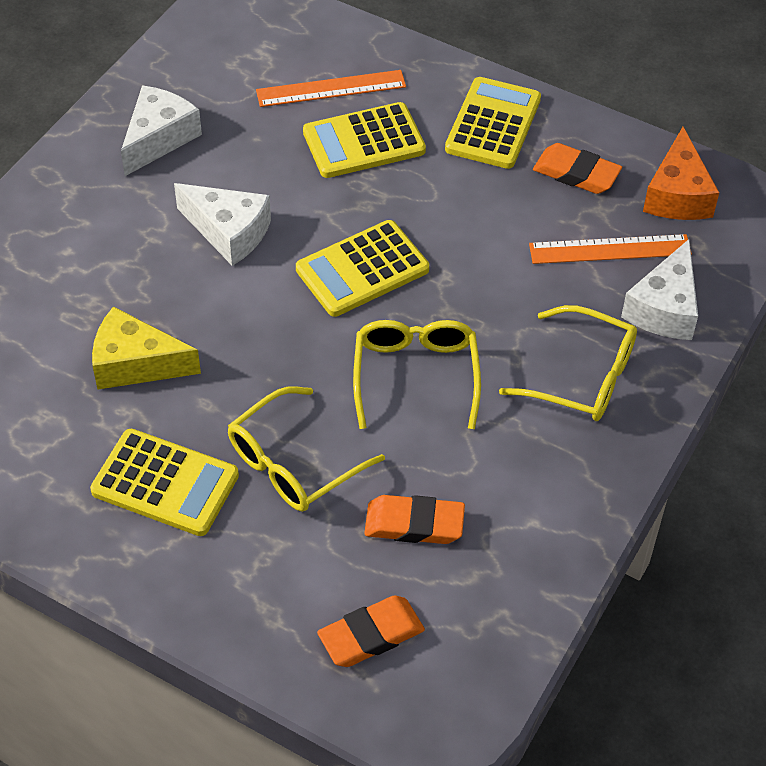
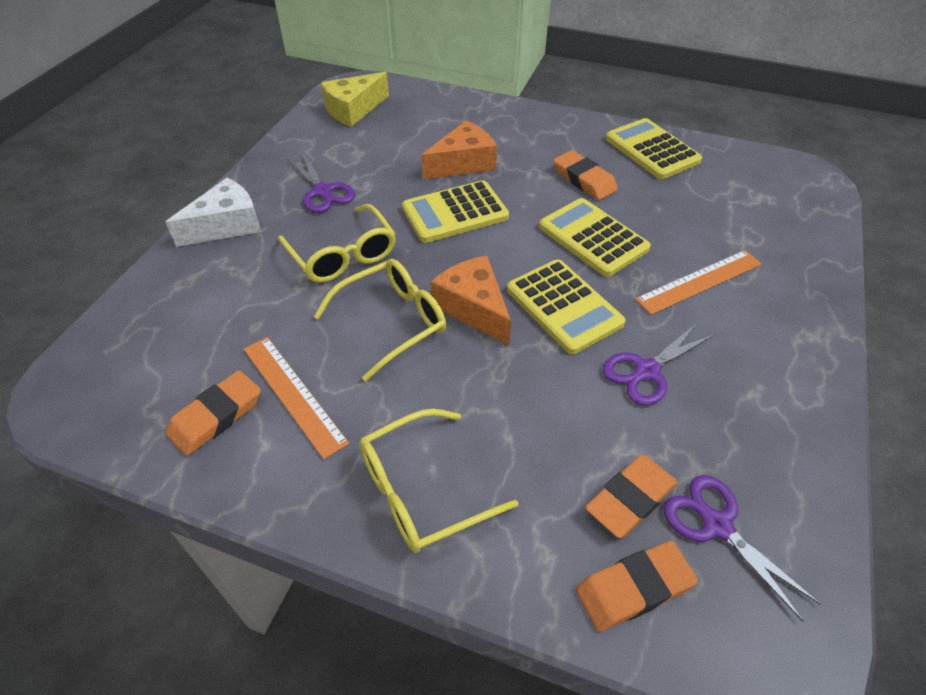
orange cheese: [643,127,719,220] = 1 -> [422,120,497,179] [431,256,511,345] = 2
orange eraser: [317,595,425,667] [364,495,465,544] [533,143,622,194] = 3 -> [166,370,261,456] [553,150,618,200] [576,541,698,632] [585,455,678,538] = 4
purple scissors: none = 0 -> [287,153,355,213] [603,322,715,406] [663,475,821,622] = 3
white cheese: [121,85,202,176] [174,183,271,266] [621,239,698,340] = 3 -> [166,178,261,247] = 1

